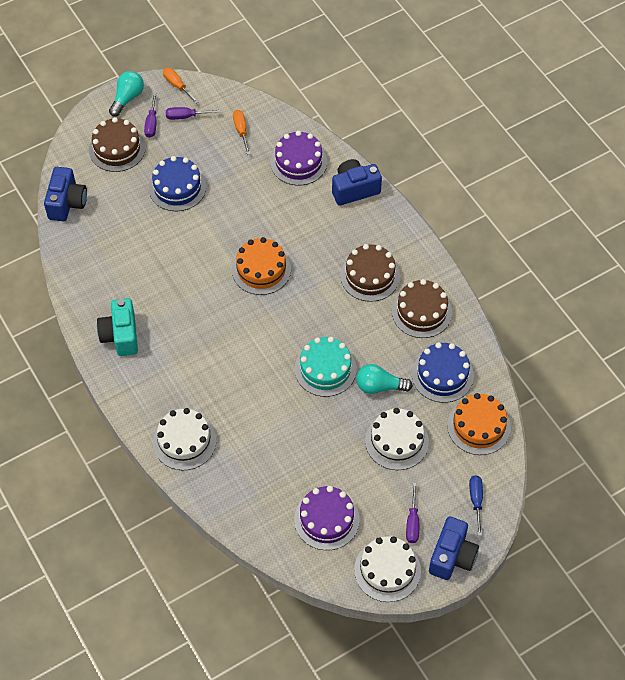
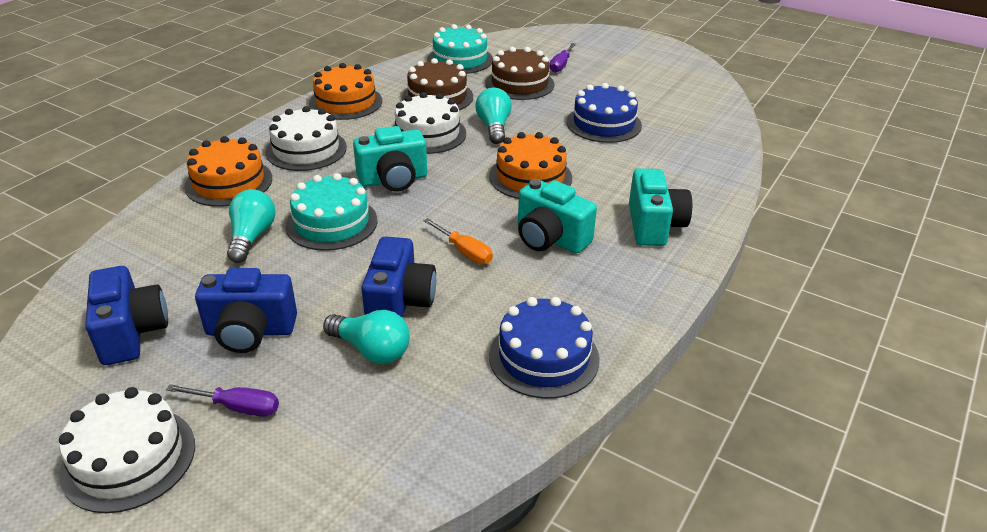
blue screwdriver: [469,475,483,536] = 1 -> none = 0
brown cake: [89,117,146,172] [340,244,400,302] [392,279,452,338] = 3 -> [402,58,473,110] [485,47,554,100] = 2
orange cake: [232,237,291,295] [447,393,511,455] = 2 -> [184,136,272,207] [309,63,382,120] [489,132,572,199] = 3
orange screwdriver: [163,68,198,104] [233,110,250,155] = 2 -> [424,218,493,264] = 1
purple cake: [270,131,327,186] [294,486,360,550] = 2 -> none = 0
purple screwdriver: [144,92,157,138] [166,107,220,120] [406,483,419,543] = 3 -> [166,384,279,417] [549,43,576,73] = 2
turquoise cake: [295,337,356,397] = 1 -> [285,173,377,251] [427,24,493,74] = 2
turquoise camera: [97,298,138,356] = 1 -> [353,126,427,192] [518,179,597,254] [629,168,692,246] = 3
turquoise light bulb: [109,71,144,117] [356,364,413,394] = 2 -> [227,189,276,263] [323,310,410,364] [475,87,512,144] = 3

